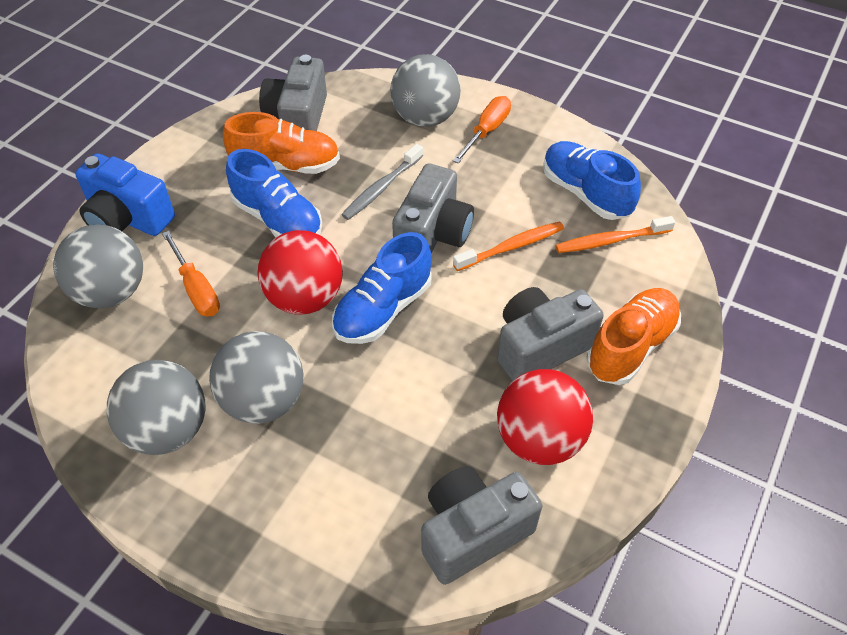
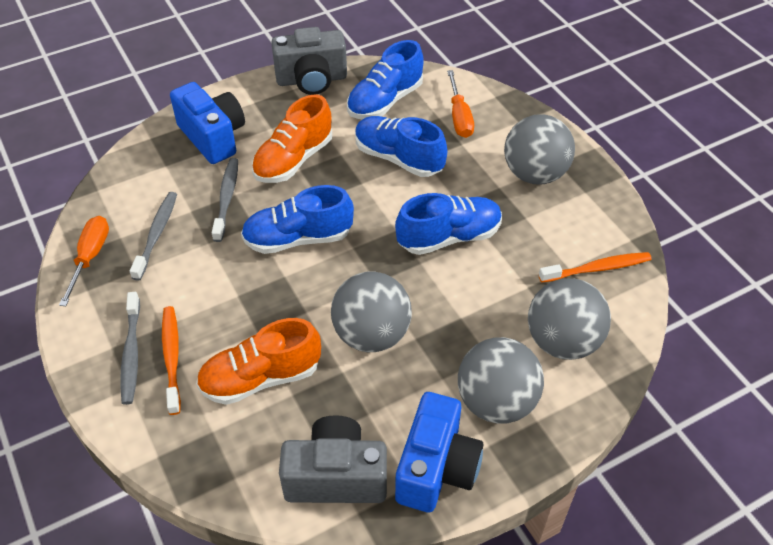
blue camera: [75,153,175,236] = 1 -> [170,82,245,164] [395,392,484,512] = 2
blue shoe: [226,149,322,237] [332,232,432,344] [543,141,641,220] = 3 -> [241,185,354,254] [347,40,424,119] [355,116,447,177] [395,193,502,255] = 4
grey camera: [259,55,327,131] [392,164,474,253] [421,466,542,585] [497,287,604,381] = 4 -> [271,27,347,95] [279,415,387,503] = 2
grey toothbrush: [341,144,423,220] = 1 -> [120,292,140,405] [130,192,177,281] [212,158,238,242] = 3
red ball: [257,230,343,315] [497,369,593,465] = 2 -> none = 0

